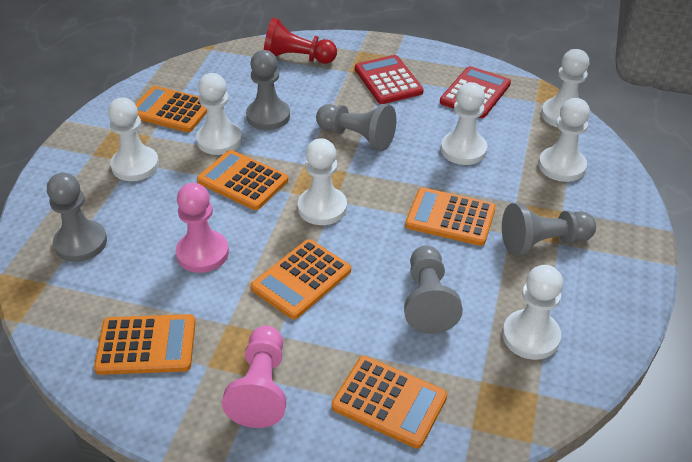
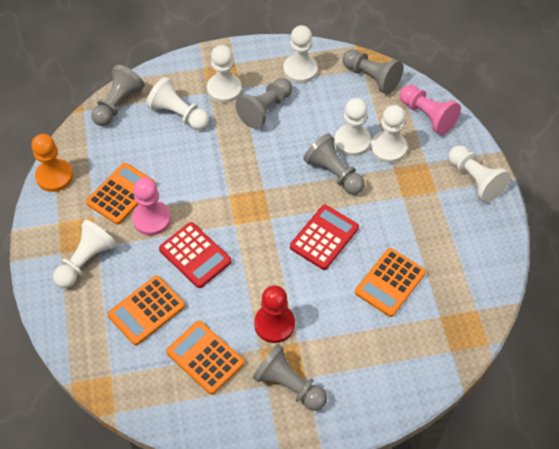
orange calculator: [94,314,196,375] [135,86,207,132] [197,150,288,210] [251,239,351,319] [331,356,447,449] [405,188,496,246] = 6 -> [86,163,156,225] [107,276,185,346] [166,321,244,395] [355,248,426,317] = 4
orange pawn: none = 0 -> [31,134,73,192] = 1

